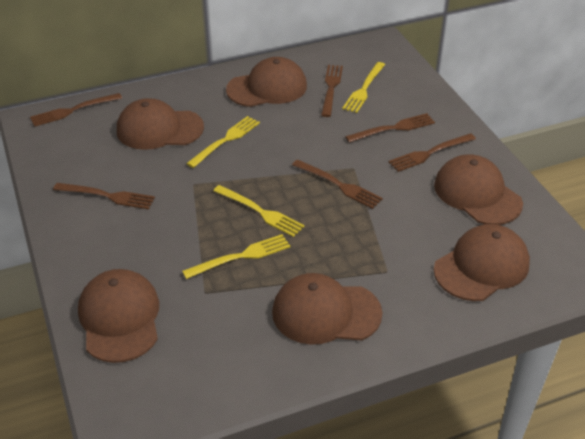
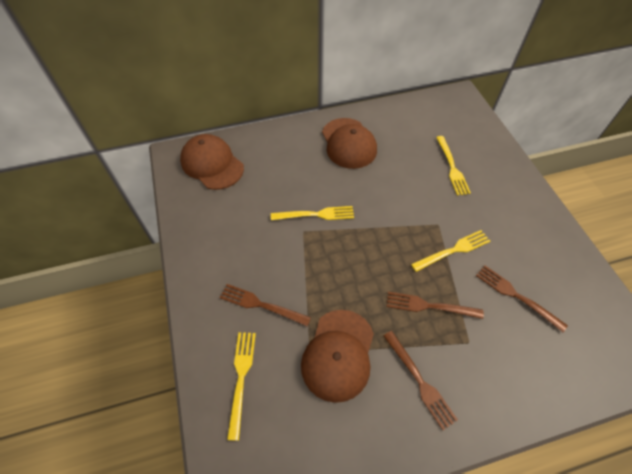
brown cap: [78,269,159,363] [117,98,204,150] [226,57,307,107] [272,273,382,345] [434,154,523,225] [434,224,530,301] = 6 -> [180,134,244,190] [301,310,374,403] [322,118,377,169] = 3
brown fork: [30,93,122,127] [53,183,155,209] [292,159,383,209] [321,65,343,117] [345,113,435,143] [389,133,476,172] = 6 -> [220,284,311,326] [384,331,458,430] [387,292,484,319] [476,265,568,332] = 4

